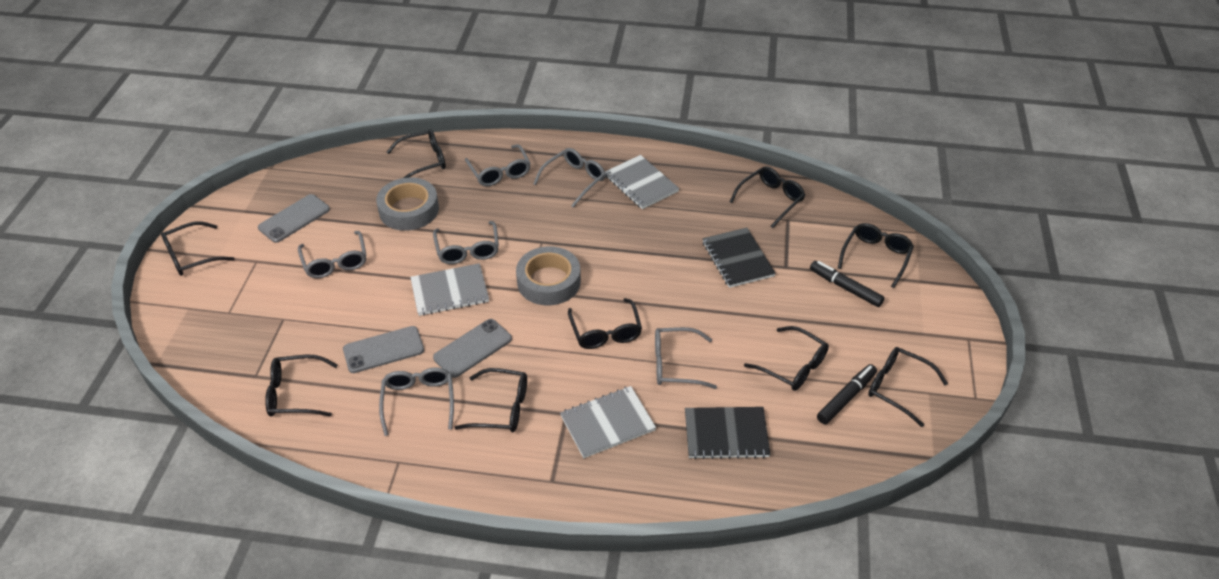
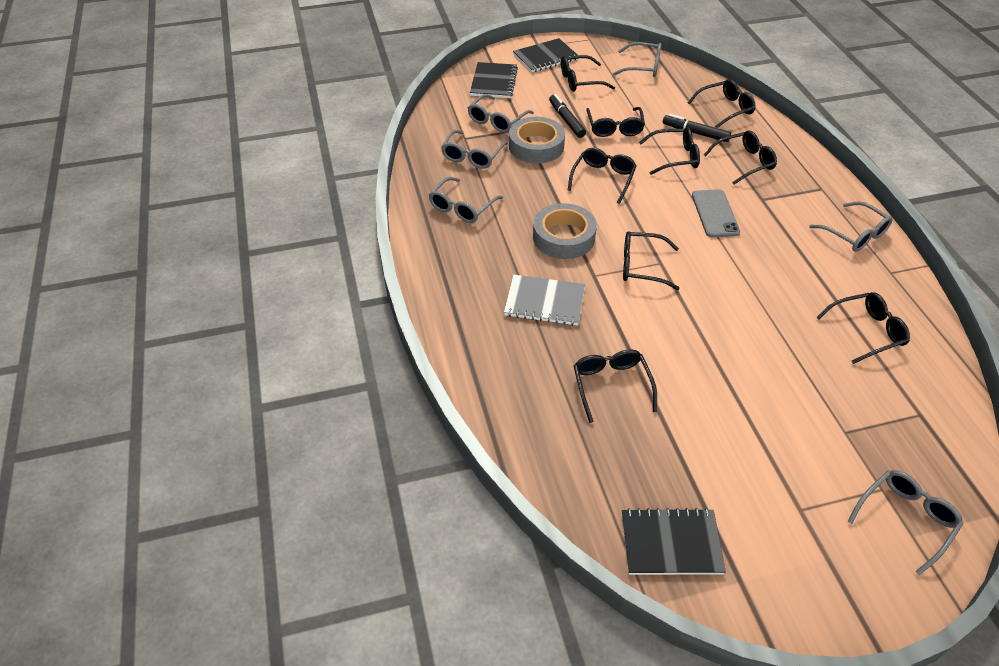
black notebook: [685,407,770,459] [702,228,776,288] = 2 -> [470,62,518,98] [513,38,578,72] [622,508,726,575] = 3
grey notebook: [410,263,489,316] [560,386,656,458] [605,155,679,209] = 3 -> [504,275,585,326] = 1
grey phone: [258,194,330,243] [343,326,424,373] [433,319,512,378] = 3 -> [692,189,740,237] = 1

